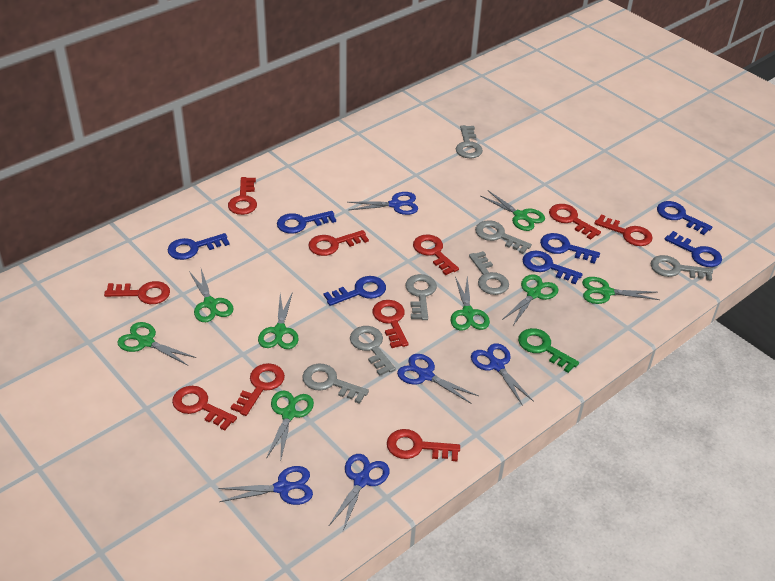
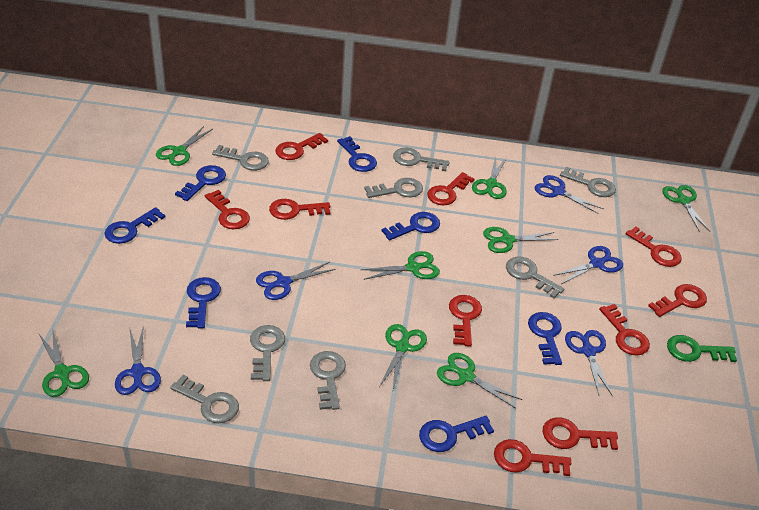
grey key: [302,364,369,404] [350,326,396,376] [405,274,437,320] [456,125,483,158] [469,251,509,295] [475,220,532,254] [651,255,713,281] = 7 -> [170,375,239,423] [212,145,269,171] [250,325,285,381] [310,351,346,410] [364,178,423,198] [393,148,450,171] [506,257,564,298] [560,167,616,197] = 8

